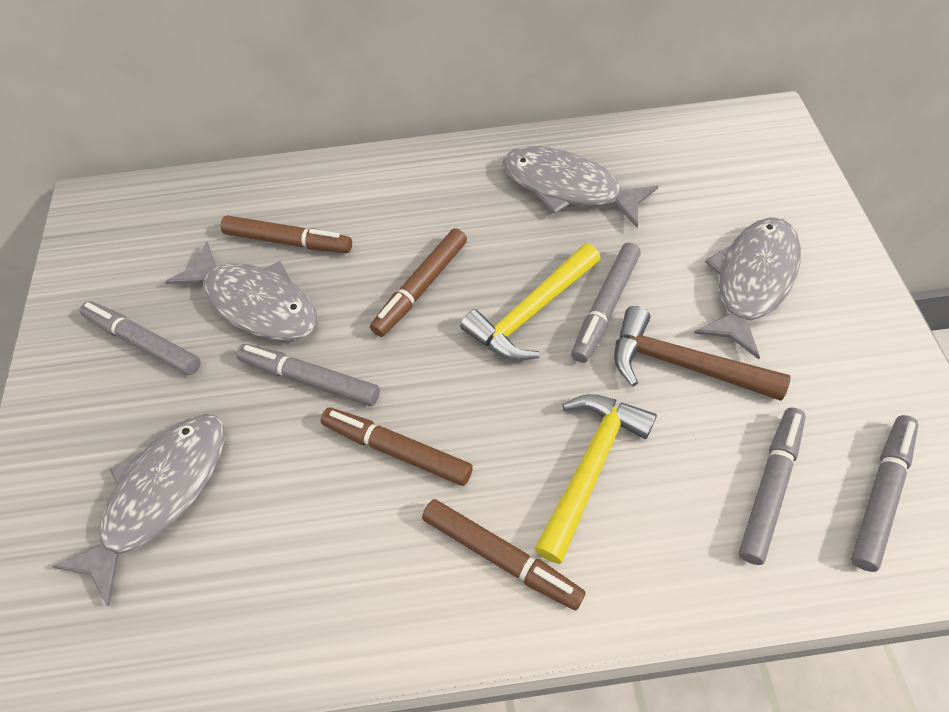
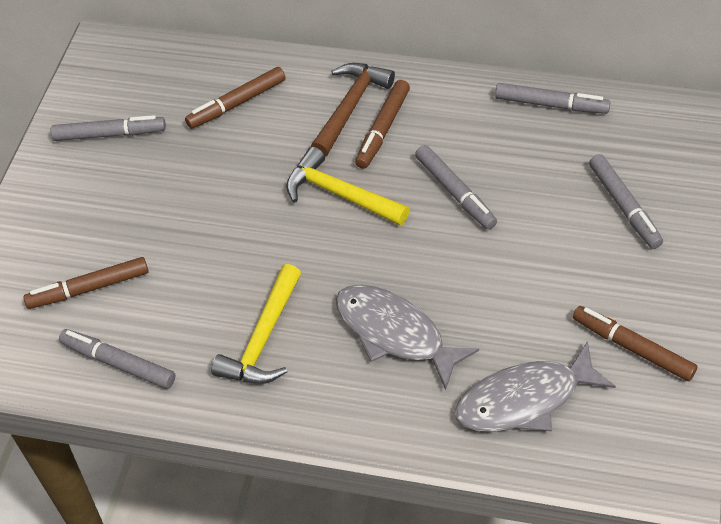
grey fish: [52,414,225,606] [165,241,318,341] [502,146,658,228] [694,217,801,360] = 4 -> [336,285,479,390] [455,341,616,432] = 2

